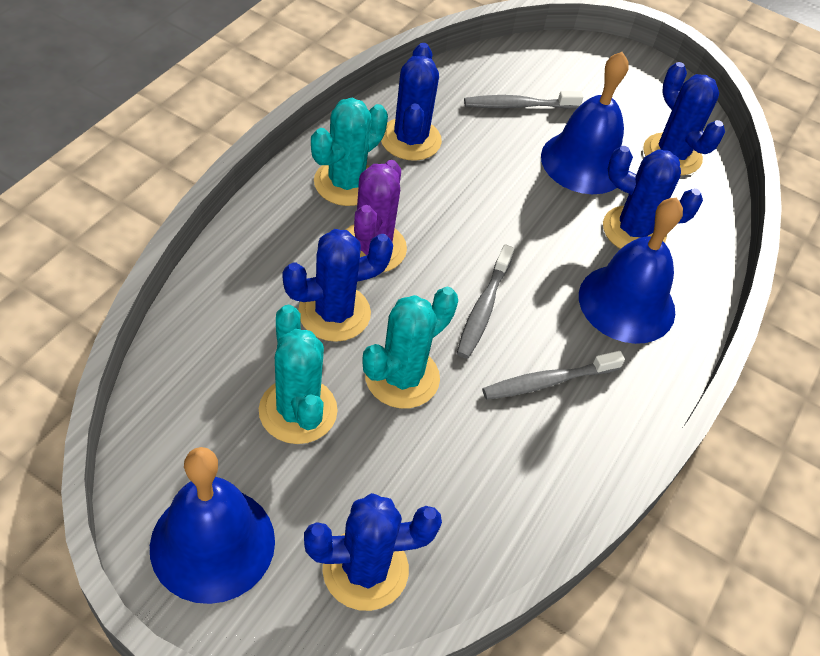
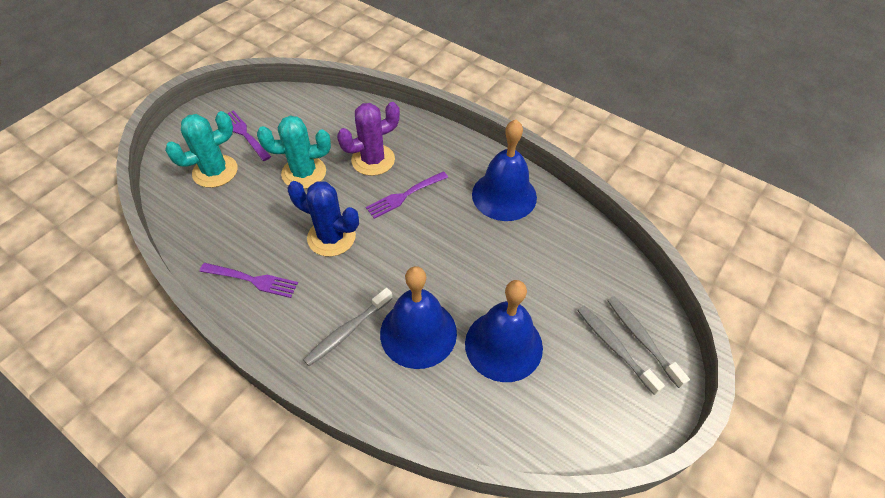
blue cactus: [283,229,393,342] [304,493,442,611] [381,43,442,161] [603,146,703,249] [643,62,725,175] = 5 -> [288,181,359,256] = 1
purple fork: none = 0 -> [200,263,298,298] [228,110,271,161] [366,171,448,219] = 3
turquoise cactus: [259,305,338,444] [311,98,388,206] [363,287,458,409] = 3 -> [165,111,238,188] [257,115,331,189] = 2

